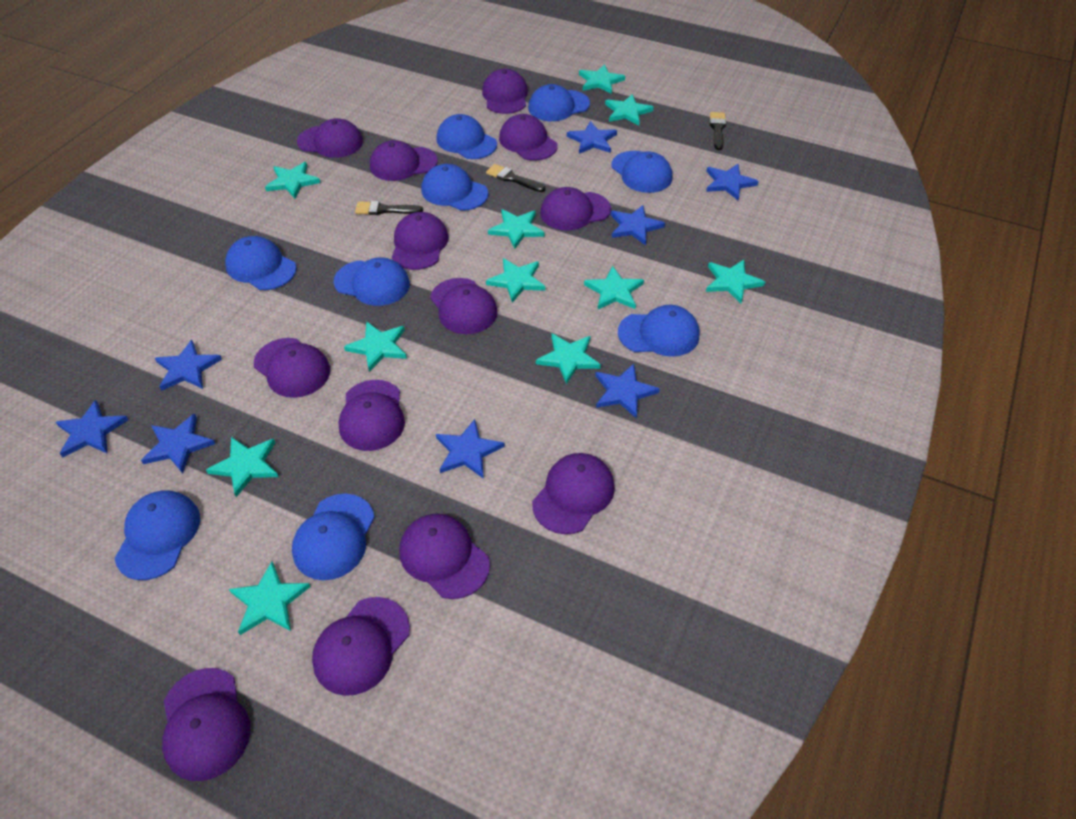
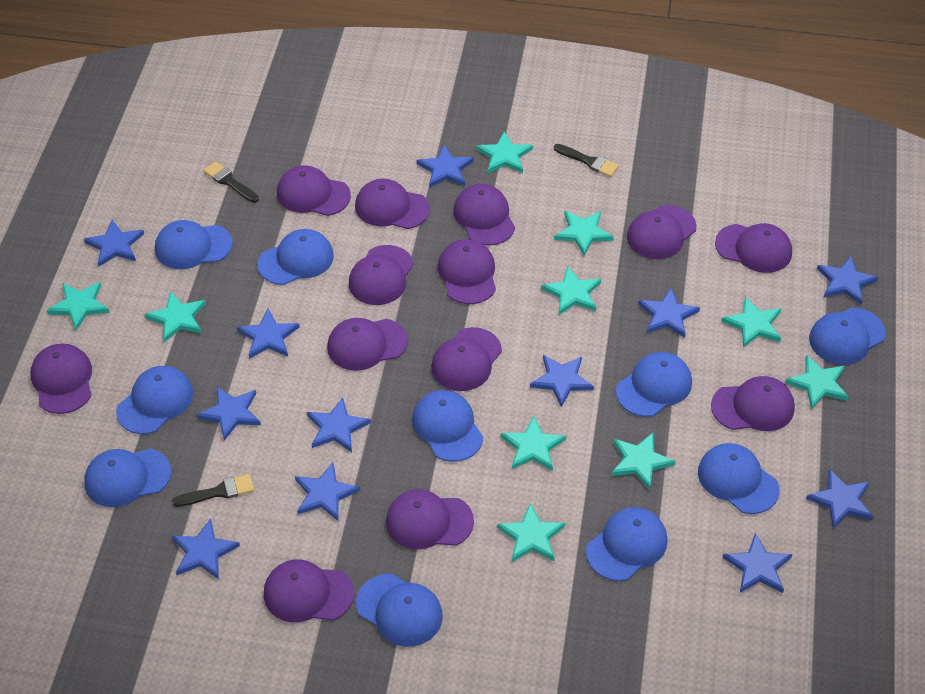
blue cap: [114,490,200,580] [225,236,297,290] [292,494,375,580] [334,257,410,306] [421,164,488,211] [437,114,497,159] [528,84,590,121] [611,151,672,193] [618,305,699,357] = 9 -> [84,449,171,507] [116,366,193,434] [155,220,233,269] [258,229,334,285] [356,574,443,647] [412,390,483,462] [586,507,668,581] [616,352,692,417] [698,443,780,514] [809,308,886,365] = 10
blue star: [56,400,128,457] [141,414,215,473] [155,340,222,391] [436,419,505,479] [567,121,617,154] [595,364,660,418] [611,205,665,246] [706,164,759,200] = 8 -> [84,220,144,267] [172,518,240,579] [197,386,261,441] [237,309,300,359] [295,463,360,521] [307,397,371,452] [417,145,474,188] [530,355,594,407] [638,288,700,338] [722,533,792,593] [806,469,873,528] [817,256,878,305] = 12
turquoise star: [206,437,278,497] [229,561,311,635] [265,162,320,198] [344,321,407,372] [486,258,545,303] [488,209,545,249] [536,333,601,384] [579,64,625,94] [584,266,644,309] [605,94,654,126] [706,260,765,304] = 11 -> [47,282,110,331] [144,291,206,342] [476,132,533,173] [497,503,565,562] [501,416,566,471] [541,266,601,315] [554,211,614,256] [611,433,676,490] [721,297,781,348] [785,355,849,409] = 10

